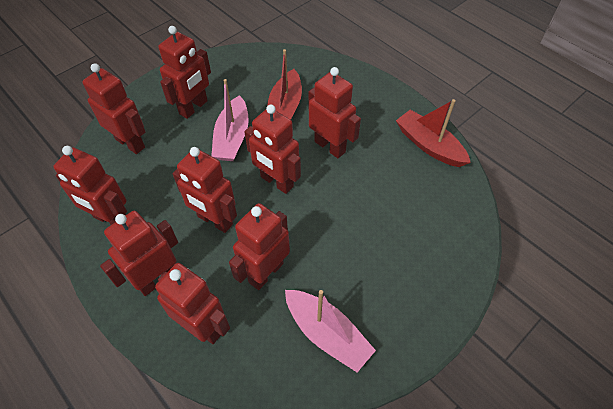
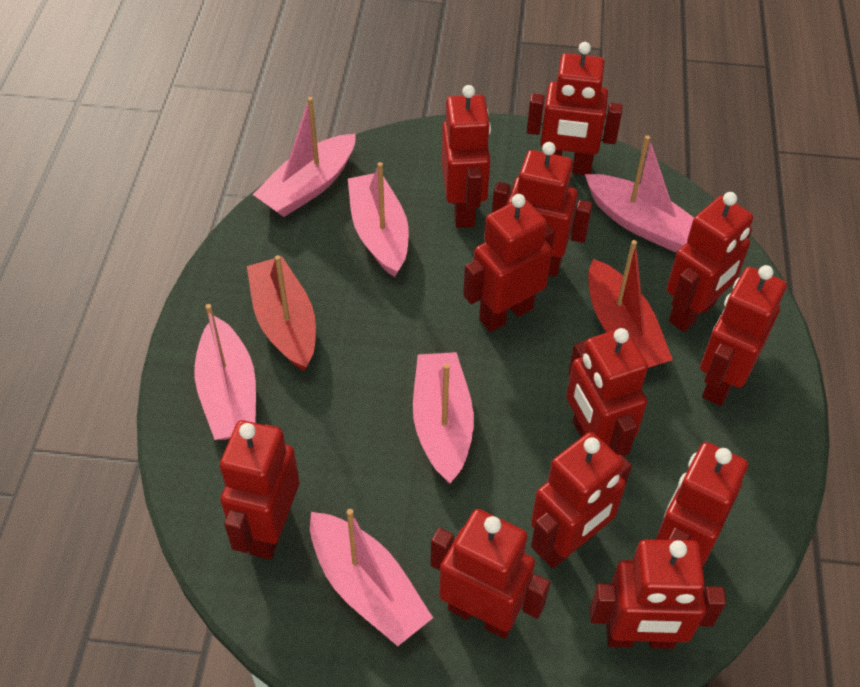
pink boat: [211,79,249,161] [285,290,376,372] = 2 -> [194,304,256,440] [252,97,356,217] [310,509,433,646] [348,162,409,277] [413,352,474,483] [585,135,694,252] = 6
red robot: [53,146,127,225] [82,63,146,154] [100,211,178,296] [155,263,230,344] [158,26,211,119] [173,147,237,233] [229,203,290,290] [244,105,301,194] [308,67,361,158] = 9 -> [220,420,300,560] [430,509,550,639] [442,85,491,228] [463,194,555,332] [492,142,593,277] [527,42,623,175] [531,432,632,568] [566,328,648,456] [590,539,726,649] [655,442,748,567] [667,192,753,332] [700,265,787,406] = 12

